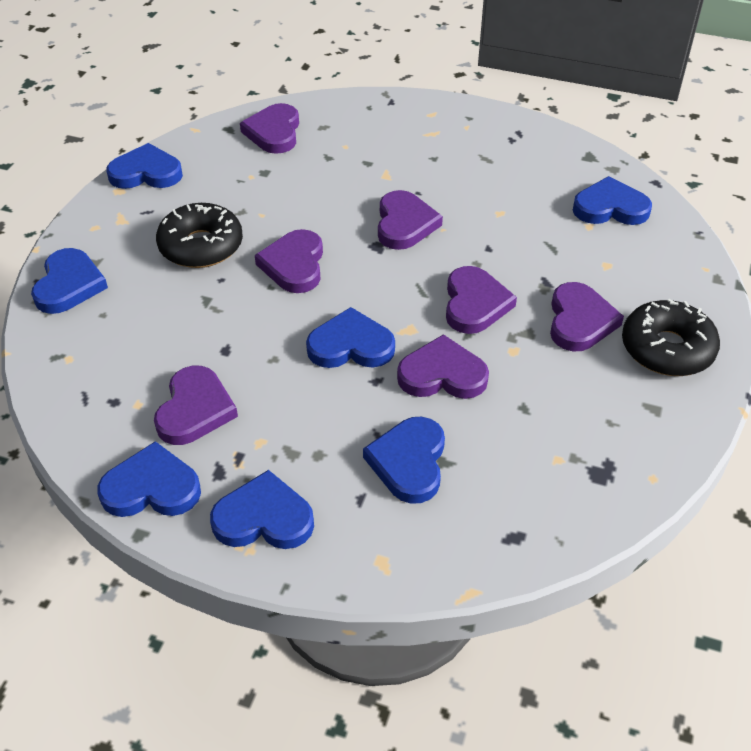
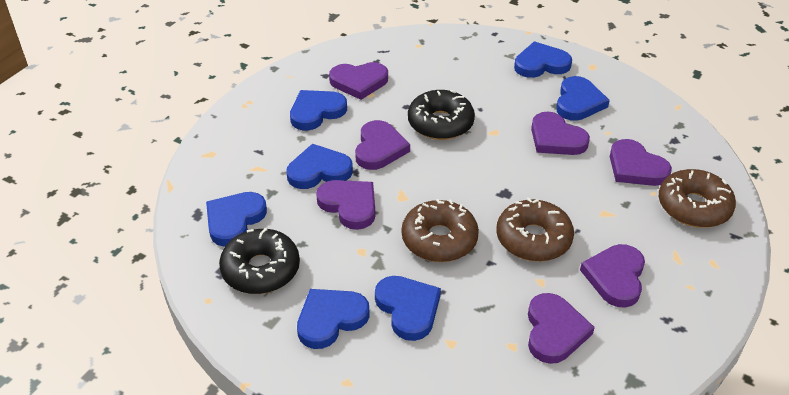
brown donut: none = 0 -> [402,199,479,262] [496,198,574,262] [659,169,736,228] = 3

